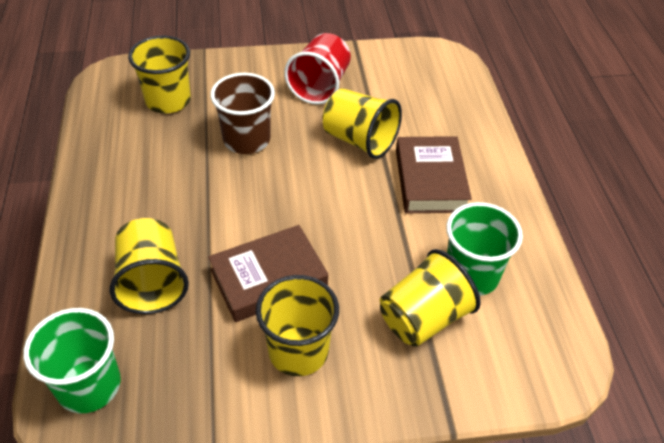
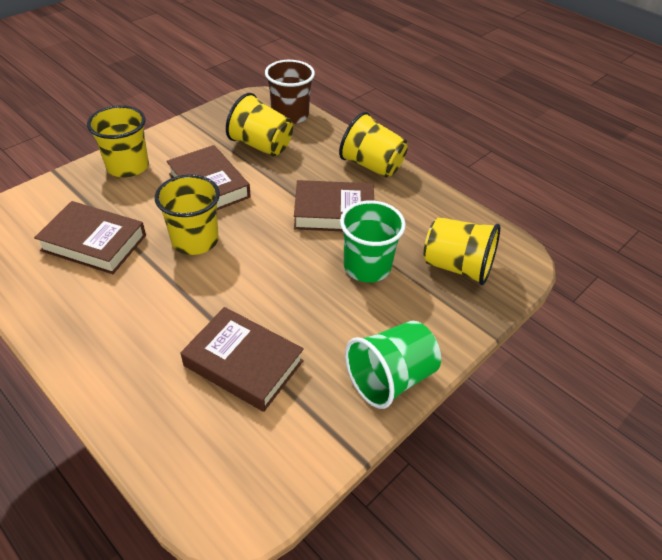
brown book: [208,225,328,322] [396,136,472,213] = 2 -> [34,201,146,274] [166,145,251,210] [181,307,304,412] [294,180,374,231] = 4
red cup: [284,33,351,105] = 1 -> none = 0

